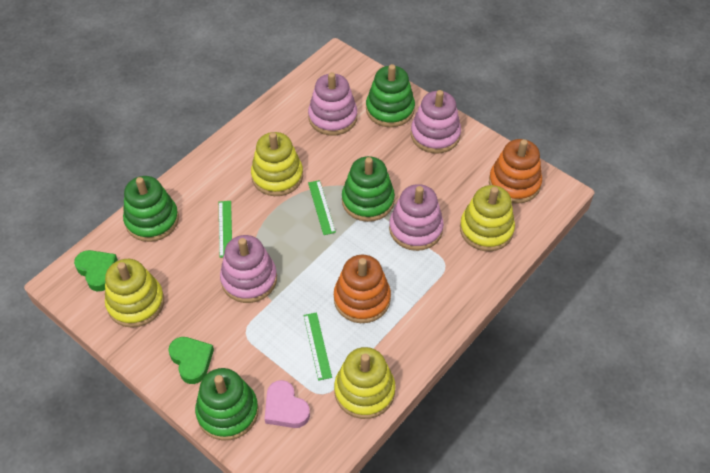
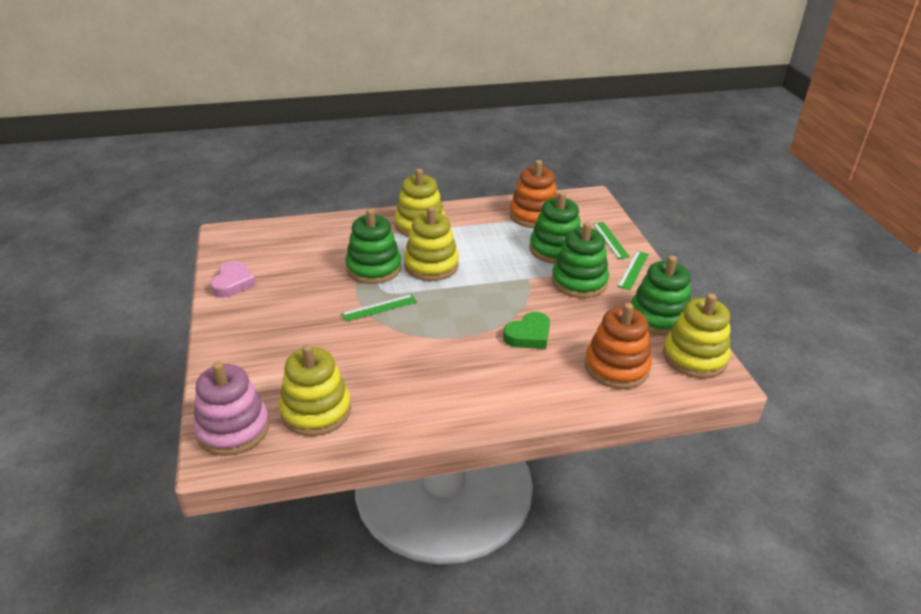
green heart: [74,250,118,291] [168,337,214,384] = 2 -> [503,312,550,349] = 1
pink stacking toy: [220,235,277,303] [308,72,357,135] [389,184,444,251] [411,90,461,153] = 4 -> [193,361,270,456] = 1

